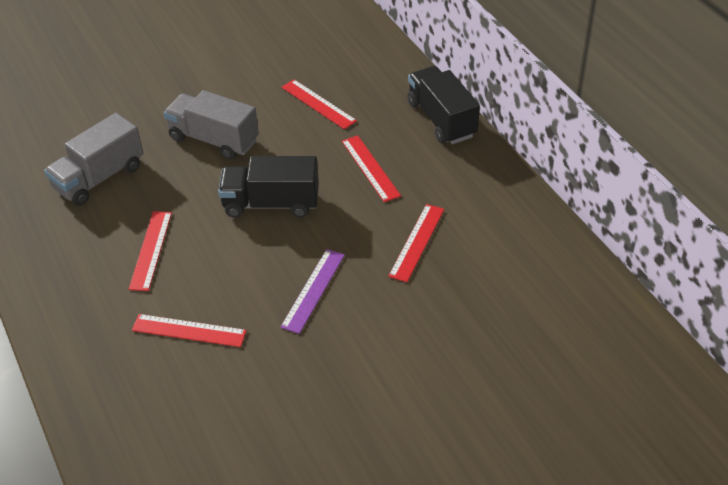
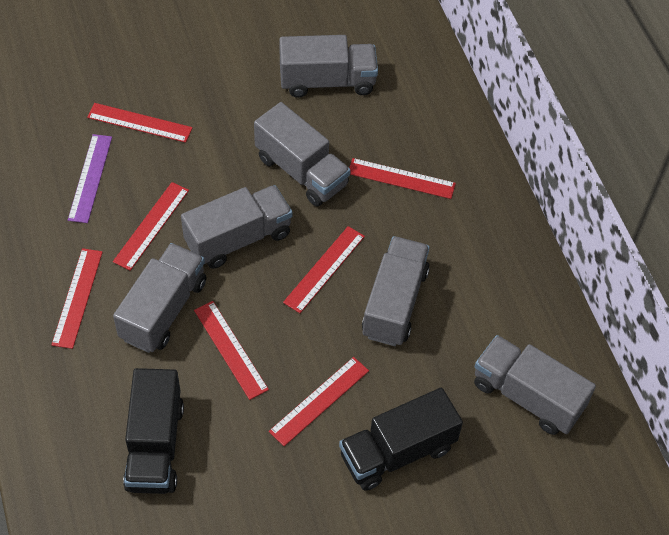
grey truck: [44,113,144,206] [164,90,259,160] = 2 -> [113,243,206,353] [181,185,293,269] [254,102,351,207] [279,35,378,98] [362,236,430,346] [474,335,596,435] = 6
red ruler: [129,211,172,291] [132,314,247,347] [281,80,357,129] [342,135,401,202] [388,204,444,282] = 5 -> [51,248,103,349] [87,103,193,143] [113,182,189,271] [194,301,269,400] [269,357,369,446] [283,226,365,313] [349,158,456,199] = 7

